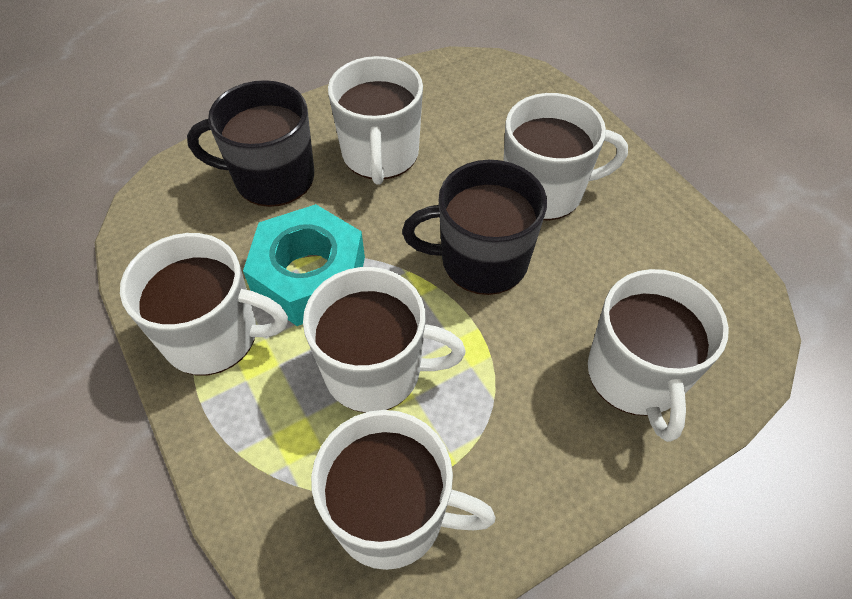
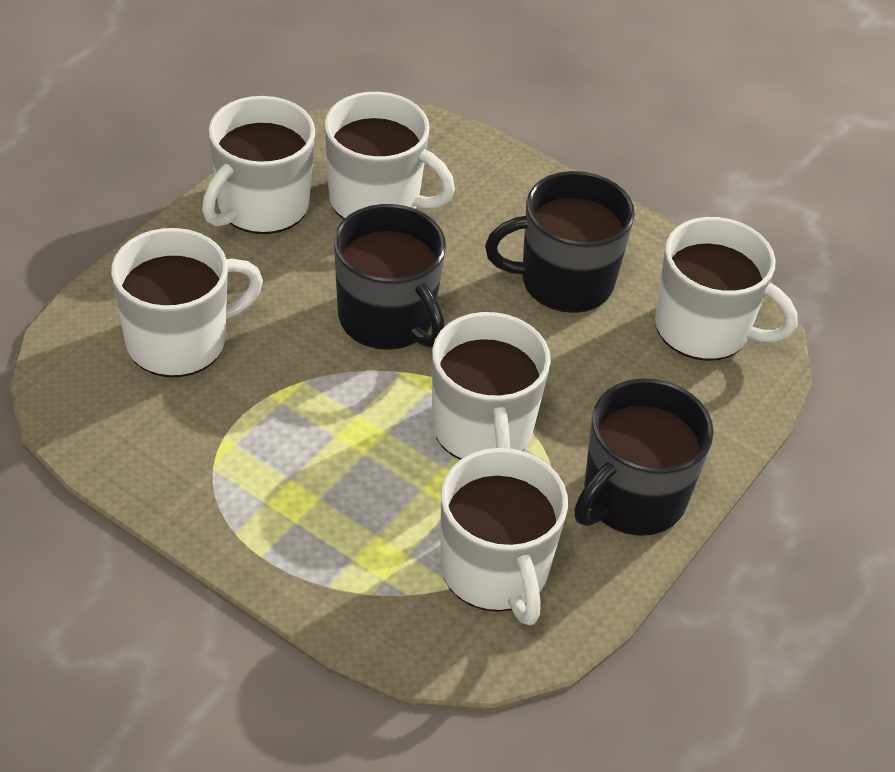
black mug: [187,80,314,207] [402,160,547,295] = 2 -> [334,204,446,350] [485,171,635,313] [574,379,714,536] = 3
turquoise nut: [243,204,365,326] = 1 -> none = 0

